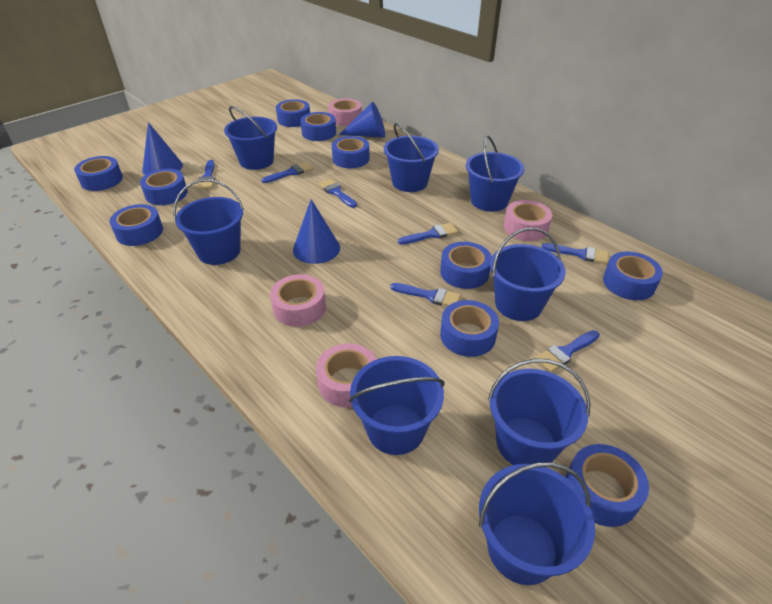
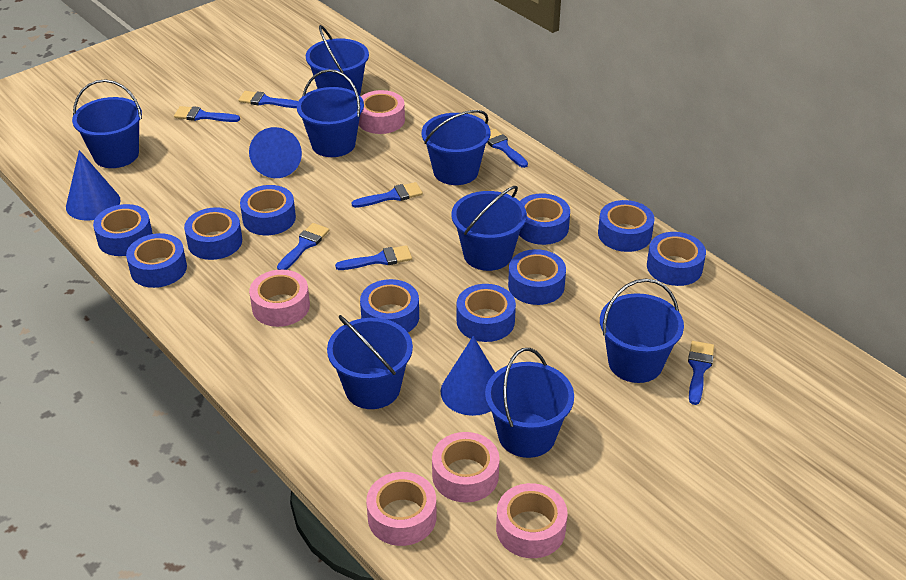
pink tape: [270,274,326,327] [316,343,377,408] [328,98,362,126] [504,200,552,241] = 4 -> [249,270,310,327] [359,90,405,134] [366,472,437,546] [432,432,500,503] [496,483,568,558] = 5

